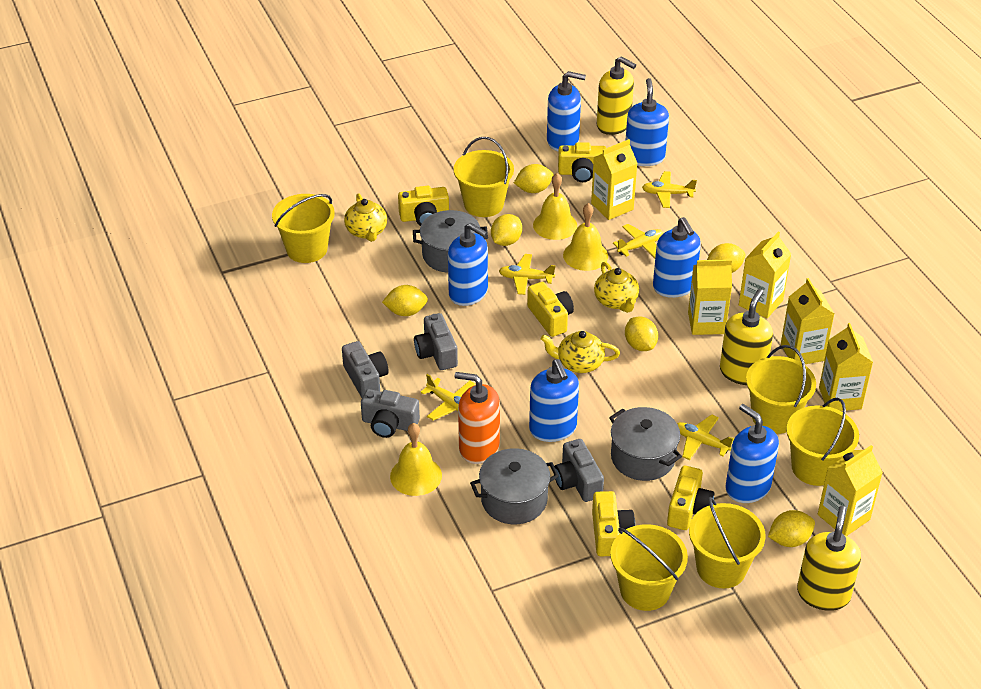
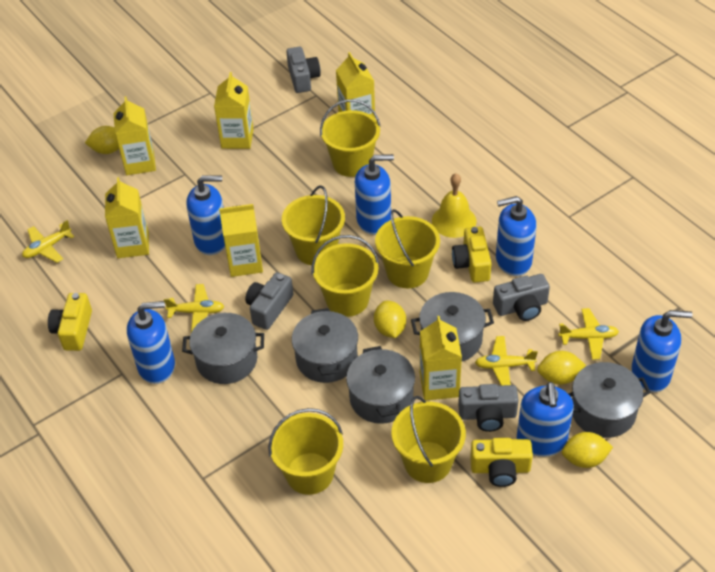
grey pot: [413,210,488,273] [470,448,559,524] [609,407,682,481] = 3 -> [182,313,264,384] [292,308,358,383] [346,346,415,424] [411,292,494,361] [568,362,651,438] = 5
orange soap dispenser: [455,372,500,464] = 1 -> none = 0
yellow bell: [390,423,442,496] [533,173,577,240] [563,203,608,271] = 3 -> [432,173,476,238] = 1
yellow camera: [398,186,449,226] [527,282,574,337] [558,142,606,182] [592,491,635,556] [667,466,714,530] = 5 -> [48,293,92,351] [452,227,492,283] [470,438,533,487] = 3
yellow lemon: [382,285,428,316] [491,214,522,246] [514,164,553,193] [625,316,658,351] [707,243,745,273] [768,510,815,547] = 6 -> [85,126,119,154] [374,301,406,338] [537,351,586,385] [562,432,613,468] = 4
yellow plane: [420,374,476,420] [499,254,556,295] [613,224,663,258] [642,171,697,208] [677,414,734,460] = 5 -> [22,220,74,263] [164,284,224,333] [475,336,538,385] [558,308,619,360] = 4
yellow soap dispenser: [597,56,636,135] [720,289,773,385] [797,506,861,611] = 3 -> none = 0
yellow teapot: [344,194,387,242] [541,331,620,373] [594,262,639,313] = 3 -> none = 0

